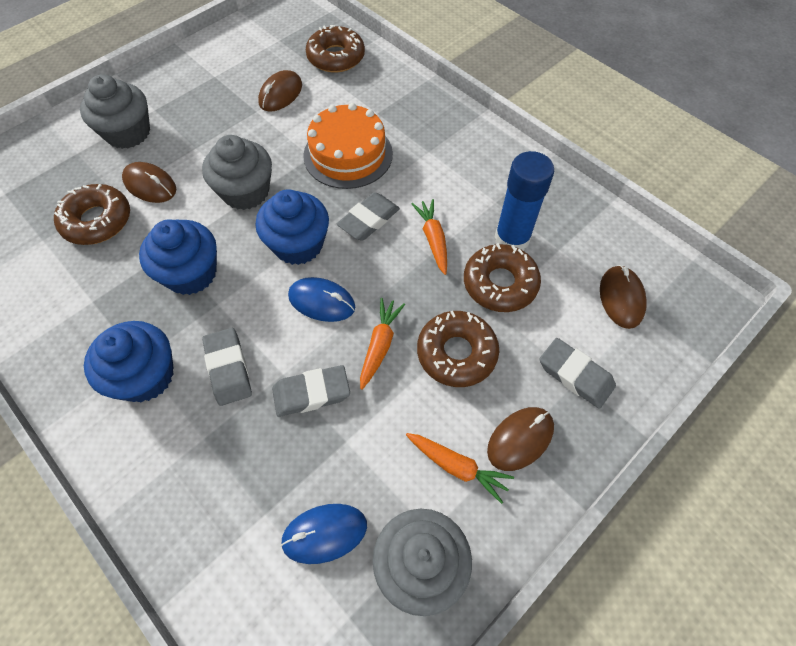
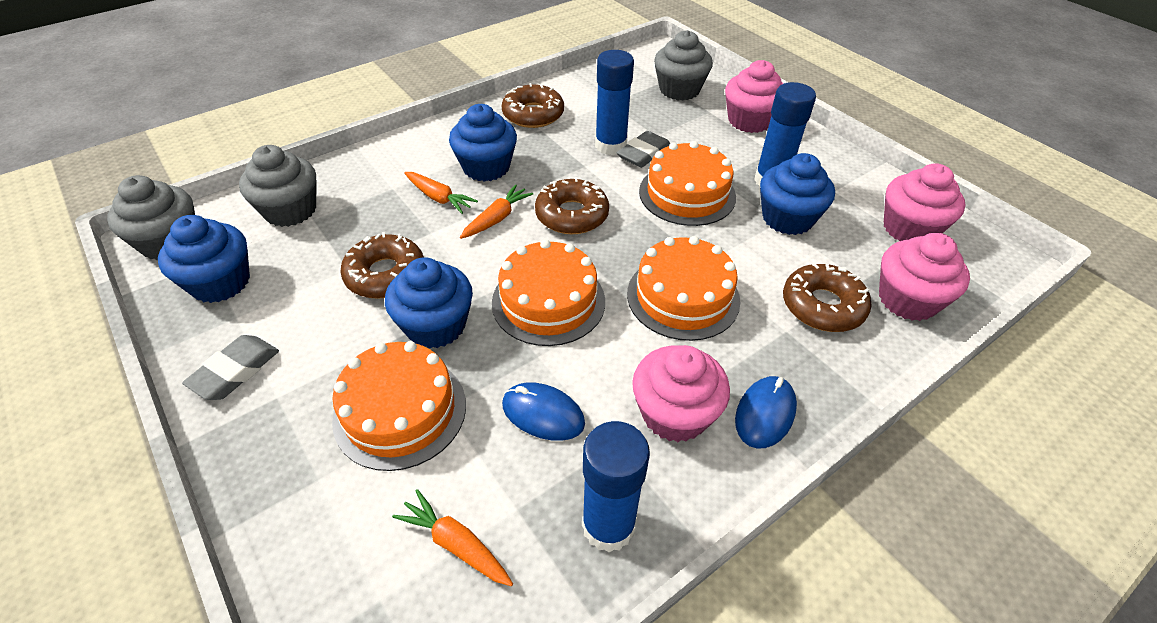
blue cupcake: [84,321,174,403] [139,219,217,295] [256,189,329,265] = 3 -> [158,215,250,303] [385,257,473,348] [449,104,517,182] [760,153,835,235] = 4
blue glue stick: [495,151,554,251] = 1 -> [582,421,650,553] [595,50,634,155] [754,82,816,186] = 3
brown mouse: [122,162,176,203] [258,70,302,111] [487,407,554,471] [600,265,647,329] = 4 -> none = 0
grey eraser: [202,328,252,406] [272,365,350,417] [337,192,400,241] [540,338,616,409] = 4 -> [182,335,279,400] [617,131,671,168] = 2
orange cake: [303,103,393,189] = 1 -> [332,341,466,471] [492,239,605,346] [627,236,740,341] [639,141,736,226] = 4
pink cupcake: none = 0 -> [632,345,730,442] [725,60,783,133] [879,233,970,321] [884,163,966,241] = 4

